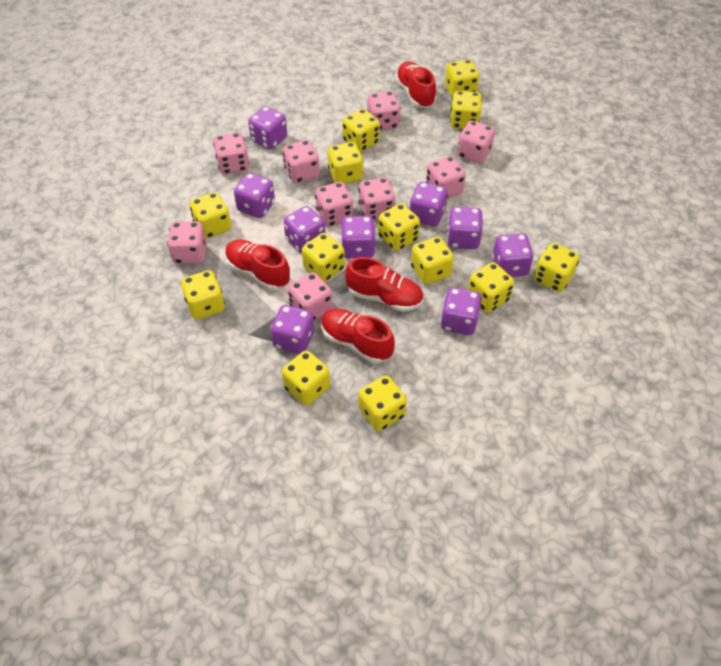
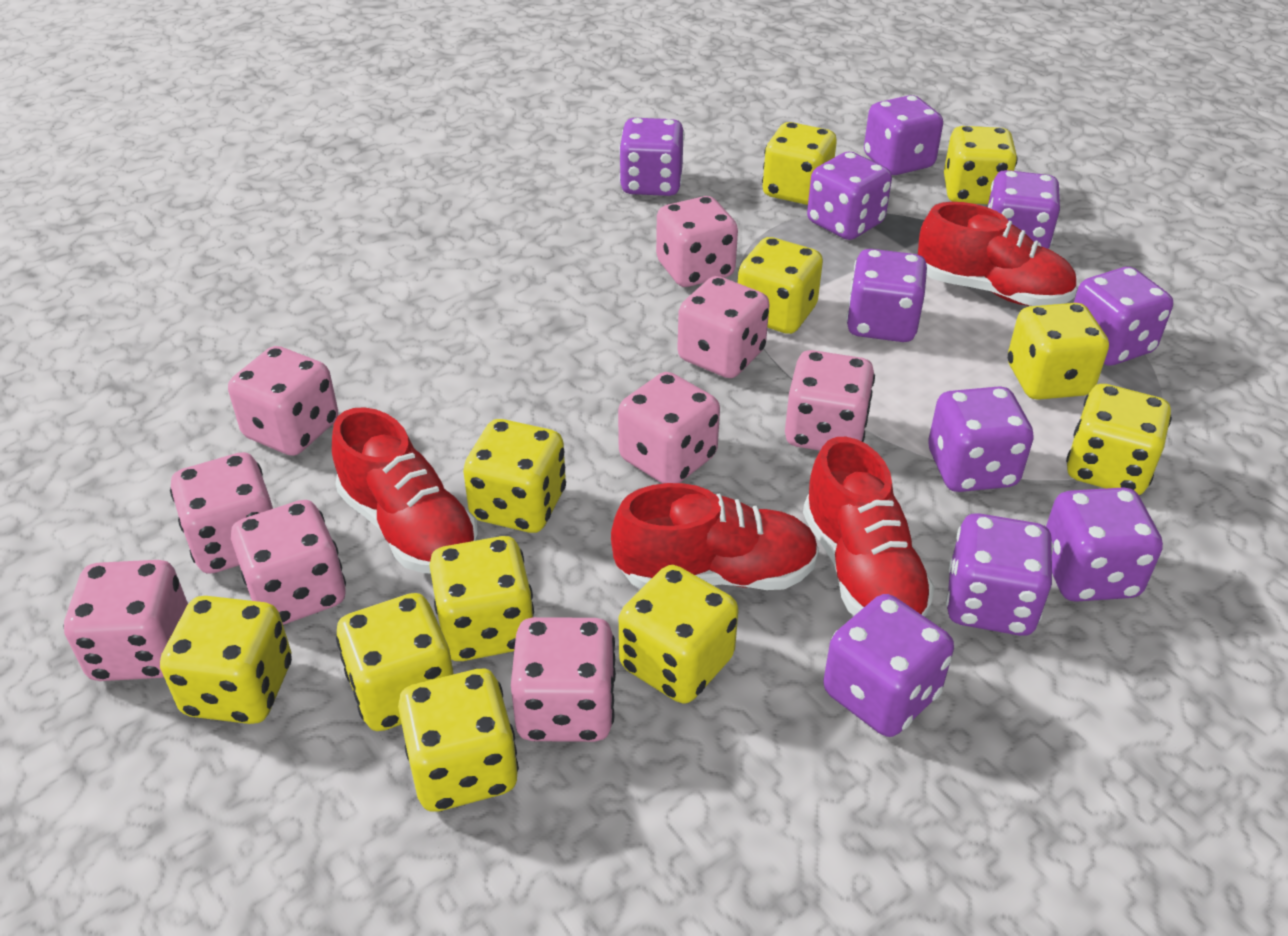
purple dice: [234,173,275,218] [248,106,287,150] [271,305,314,354] [284,206,326,253] [341,216,376,258] [409,182,447,227] [440,287,482,335] [447,207,482,249] [492,233,534,277] = 9 -> [619,118,685,196] [807,151,892,240] [823,594,954,737] [846,249,927,342] [864,95,943,175] [928,386,1034,492] [946,513,1053,636] [988,170,1060,249] [1046,487,1163,602] [1074,267,1173,366] = 10
yellow dice: [181,270,225,319] [190,192,231,239] [282,351,330,406] [302,233,345,282] [328,142,363,184] [342,109,380,152] [358,375,407,431] [378,203,420,251] [411,237,454,285] [445,60,480,97] [450,91,482,129] [468,262,514,313] [534,243,579,292] = 13 -> [160,596,292,724] [336,593,454,731] [398,669,519,812] [429,536,534,661] [463,419,566,533] [619,565,738,703] [738,237,823,334] [762,122,837,205] [944,126,1018,205] [1008,303,1109,400] [1066,384,1172,495] = 11

